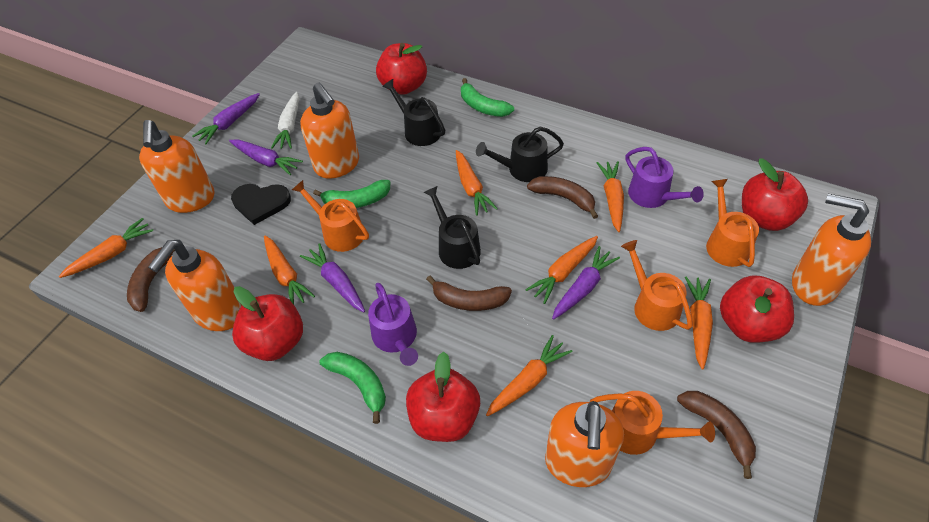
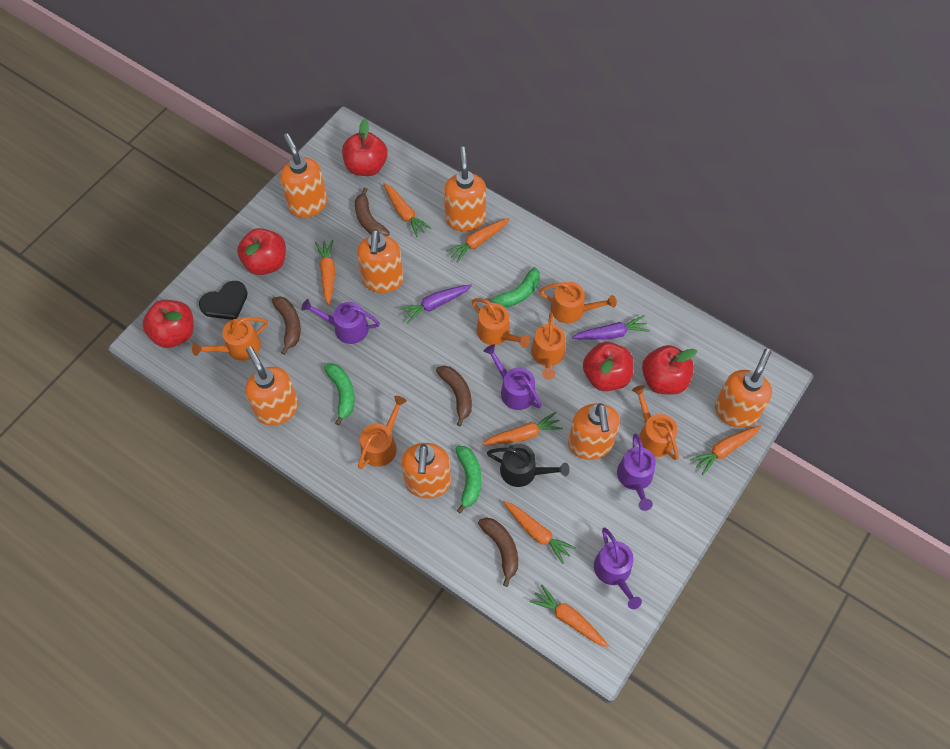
black watering can: [382,79,445,146] [424,186,481,269] [476,127,564,182] = 3 -> [487,444,570,487] = 1
orange soap dispenser: [139,120,215,213] [148,240,242,331] [300,83,359,179] [545,401,624,487] [792,194,871,306] = 5 -> [245,346,299,426] [280,133,327,218] [357,229,404,293] [401,443,451,498] [444,147,486,232] [568,403,620,460] [715,349,772,428] = 7
orange watering can: [292,180,369,252] [590,391,715,455] [621,240,693,331] [706,179,759,267] = 4 -> [192,317,268,361] [358,396,407,469] [472,298,530,348] [531,313,566,380] [539,282,617,323] [632,385,679,460] = 6
purple carrot: [192,93,260,144] [229,139,303,175] [300,243,365,312] [552,246,620,320] = 4 -> [399,285,472,323] [572,315,650,340] = 2
purple watering can: [368,283,418,366] [625,147,704,208] = 2 -> [301,299,380,344] [484,344,542,410] [594,527,642,609] [617,434,656,511] = 4
white carrot: [271,92,299,149] = 1 -> none = 0

